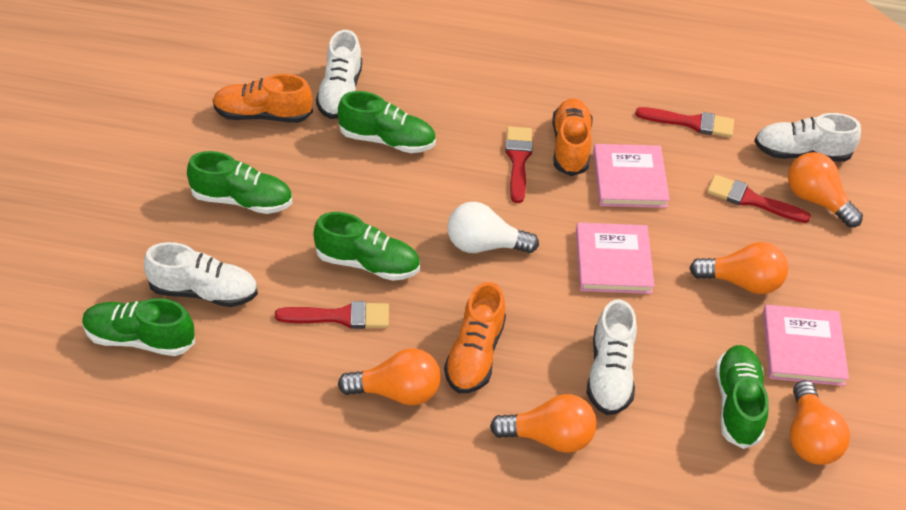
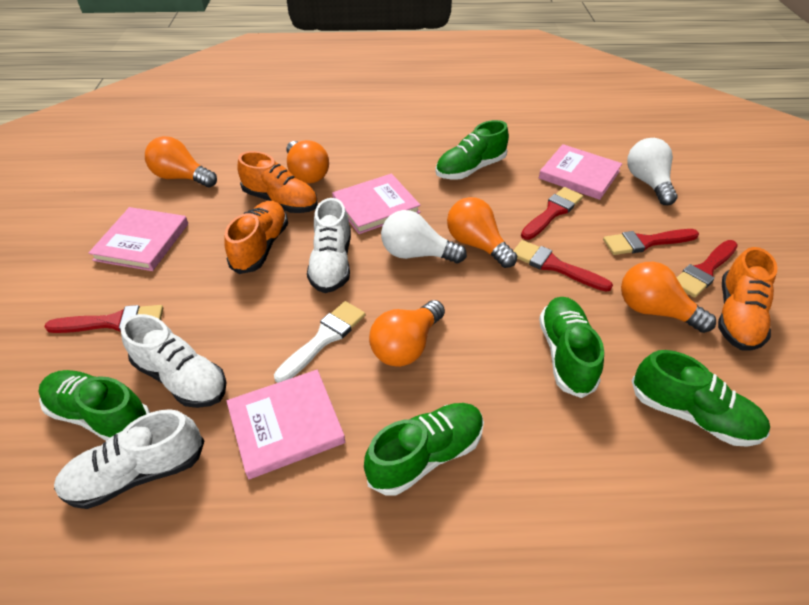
pink book: [576,222,655,294] [593,144,670,208] [763,305,849,386] = 3 -> [89,207,188,271] [227,370,345,479] [332,174,421,234] [539,144,622,200] = 4
red brush: [275,301,389,329] [505,127,532,203] [635,107,734,138] [707,175,811,223] = 4 -> [44,305,163,333] [513,240,613,292] [521,187,583,240] [603,229,699,255] [677,240,738,298] = 5
white brush: none = 0 -> [274,301,365,383] = 1
white light bulb: [447,202,539,253] = 1 -> [381,210,467,263] [627,138,678,205] = 2
white shoe: [144,242,258,307] [316,30,362,119] [587,299,637,415] [754,113,861,162] = 4 -> [54,409,204,509] [121,314,227,408] [307,198,351,293] = 3

